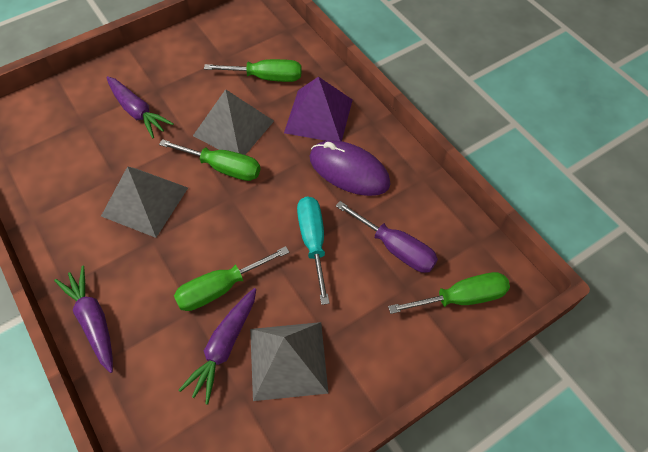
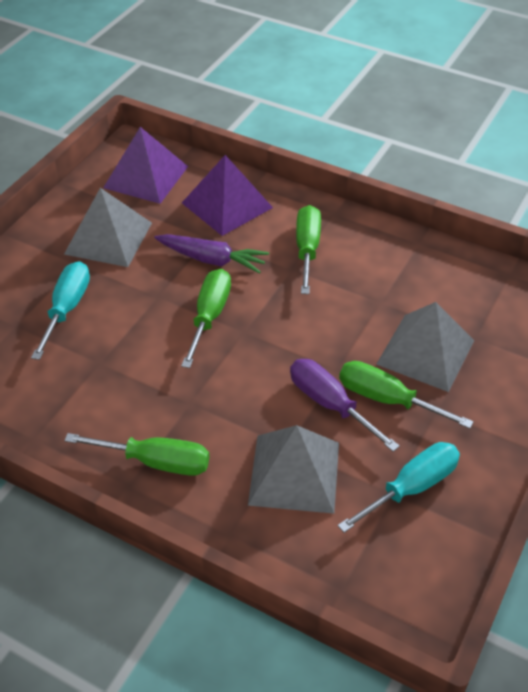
purple carrot: [54,266,113,373] [106,76,174,138] [178,288,256,405] = 3 -> [154,234,269,274] = 1
purple mouse: [310,140,390,196] = 1 -> none = 0
purple pyramid: [284,76,352,141] = 1 -> [103,127,188,204] [182,155,273,236] = 2
turquoise screwdriver: [297,197,330,305] = 1 -> [31,261,90,360] [337,442,460,533] = 2

